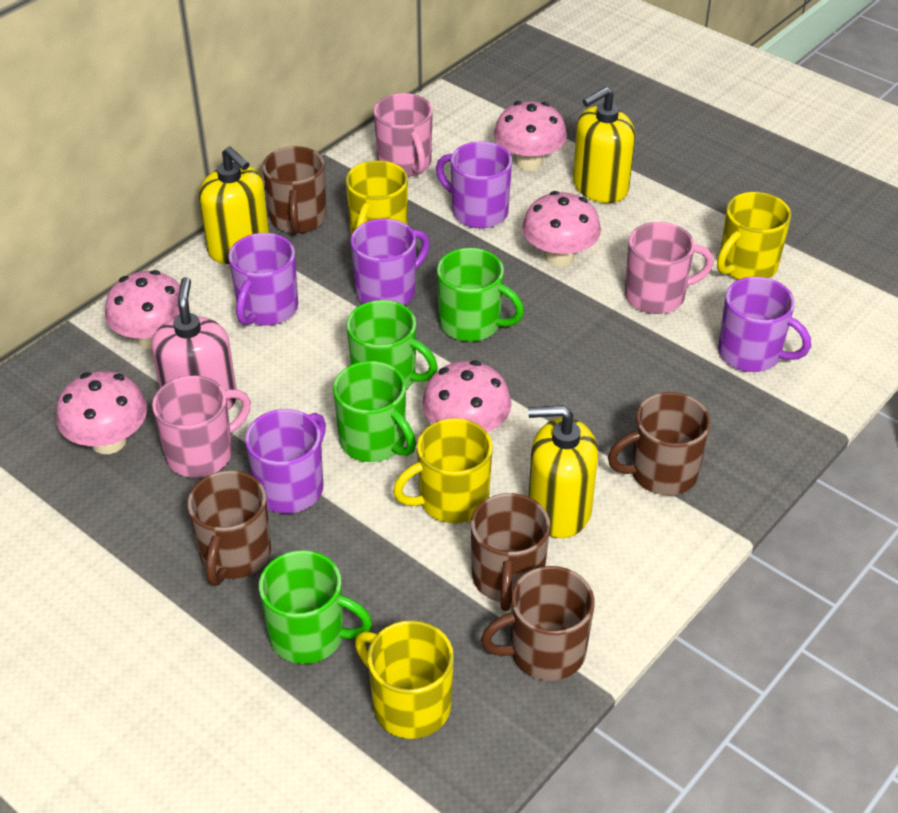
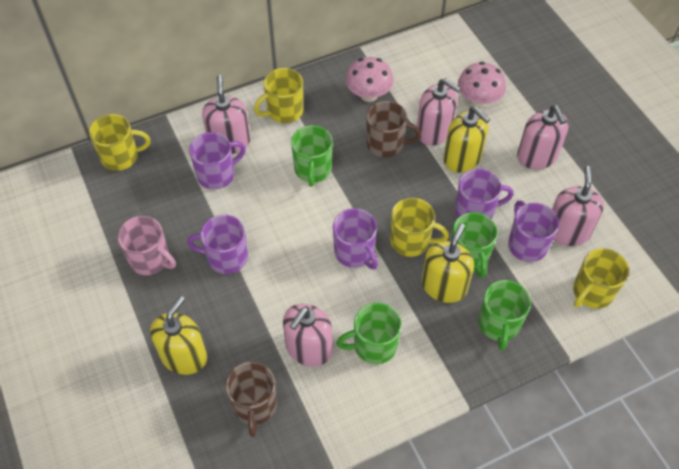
brown mug: [187,470,271,586] [262,146,326,234] [471,493,550,611] [481,566,595,681] [608,392,711,495] = 5 -> [225,362,277,437] [367,101,421,157] = 2
pink mug: [152,375,251,478] [374,93,433,177] [625,222,714,314] = 3 -> [118,216,176,275] = 1
pink mushroom: [56,371,147,454] [105,270,189,349] [422,360,512,432] [494,101,567,171] [522,191,601,267] = 5 -> [346,57,394,102] [458,62,506,108] = 2
pink soap dispenser: [151,277,237,410] = 1 -> [202,75,250,154] [283,304,333,367] [417,78,461,146] [517,105,569,169] [552,166,604,246] = 5

